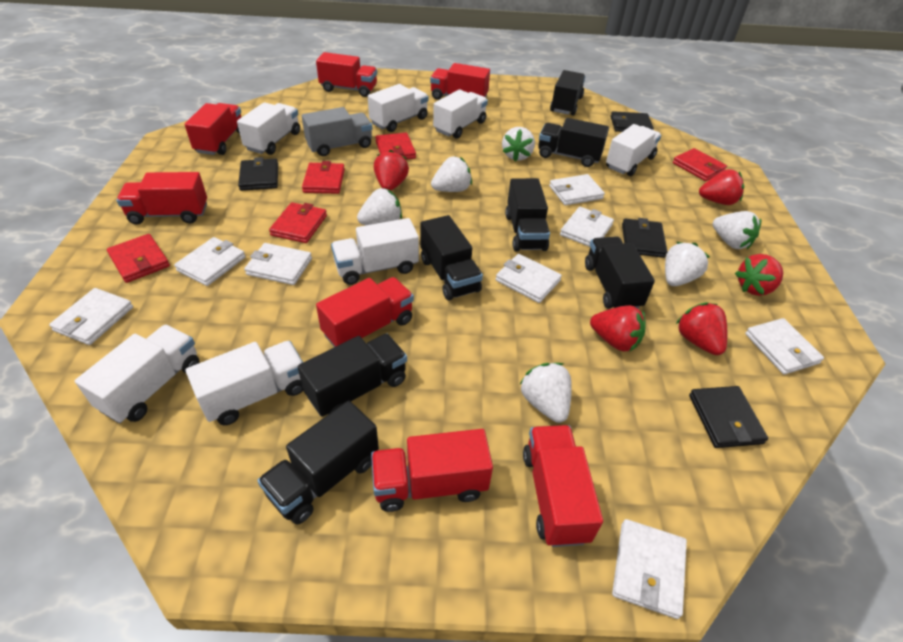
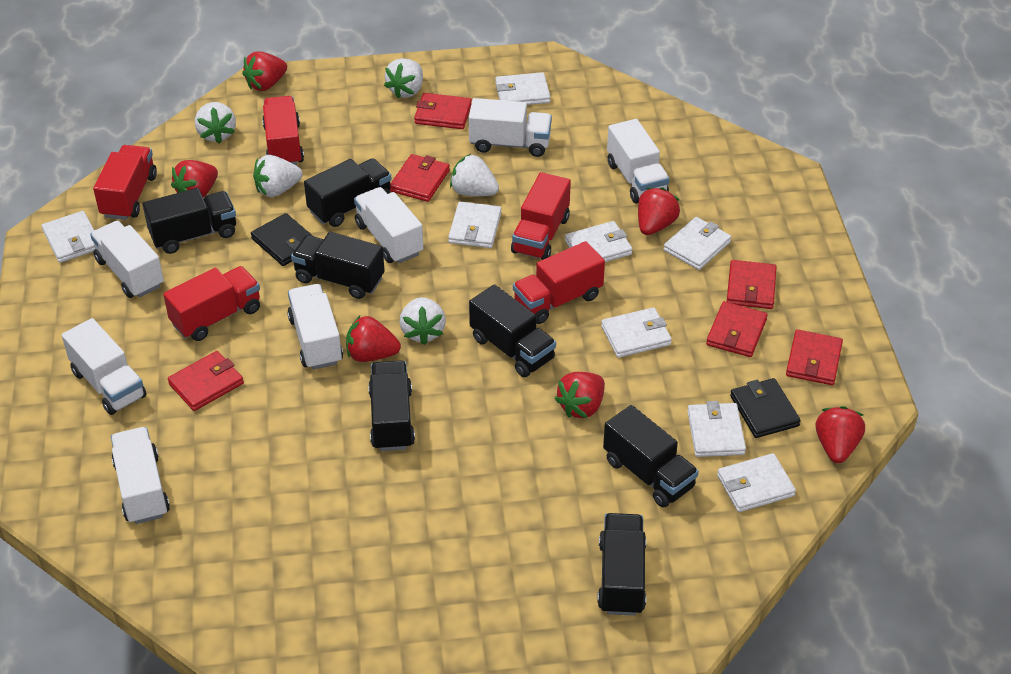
black wallet: [238,157,278,191] [610,111,654,132] [622,218,667,258] [689,386,768,448] = 4 -> [251,213,313,266] [730,378,801,438] = 2
grey truck: [302,107,373,156] = 1 -> none = 0
red strawberry: [374,150,409,191] [590,305,645,351] [676,302,727,355] [699,169,744,205] [735,254,783,296] = 5 -> [171,160,218,198] [242,52,287,91] [346,316,401,362] [555,372,605,418] [638,188,680,235] [816,406,865,463] = 6
red truck: [116,172,207,225] [185,103,241,155] [316,52,377,97] [316,277,414,347] [371,429,493,512] [430,63,490,99] [523,425,603,547] = 7 -> [93,145,157,220] [163,266,260,341] [262,96,304,165] [511,172,571,260] [513,241,605,324] = 5
red wallet: [107,234,170,283] [269,202,327,243] [302,161,345,194] [375,133,416,160] [673,148,727,181] = 5 -> [168,351,244,411] [390,154,450,202] [414,93,472,129] [706,301,768,357] [727,260,777,309] [786,330,843,385] = 6
white strawberry: [357,188,402,225] [431,156,472,192] [502,127,535,161] [519,363,572,423] [665,242,710,286] [712,211,761,249] = 6 -> [195,102,236,144] [253,155,303,197] [384,58,423,99] [400,297,446,345] [450,154,499,196] = 5

